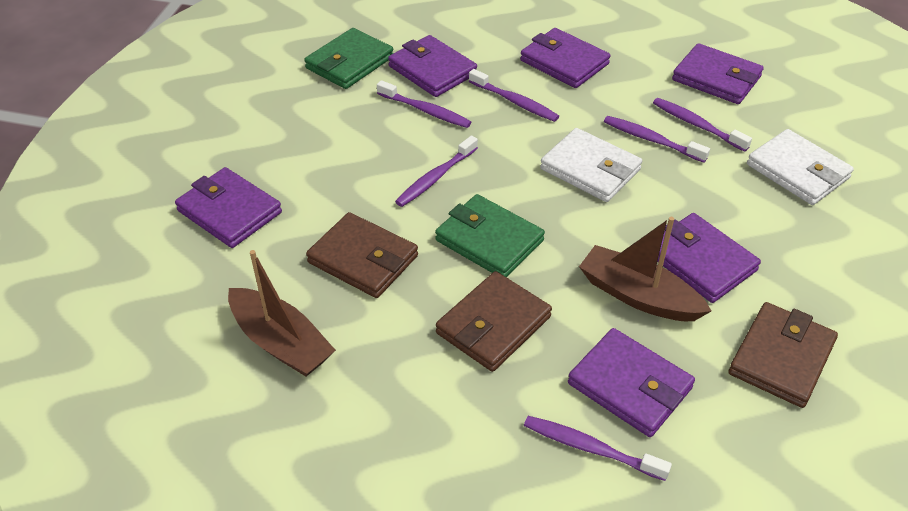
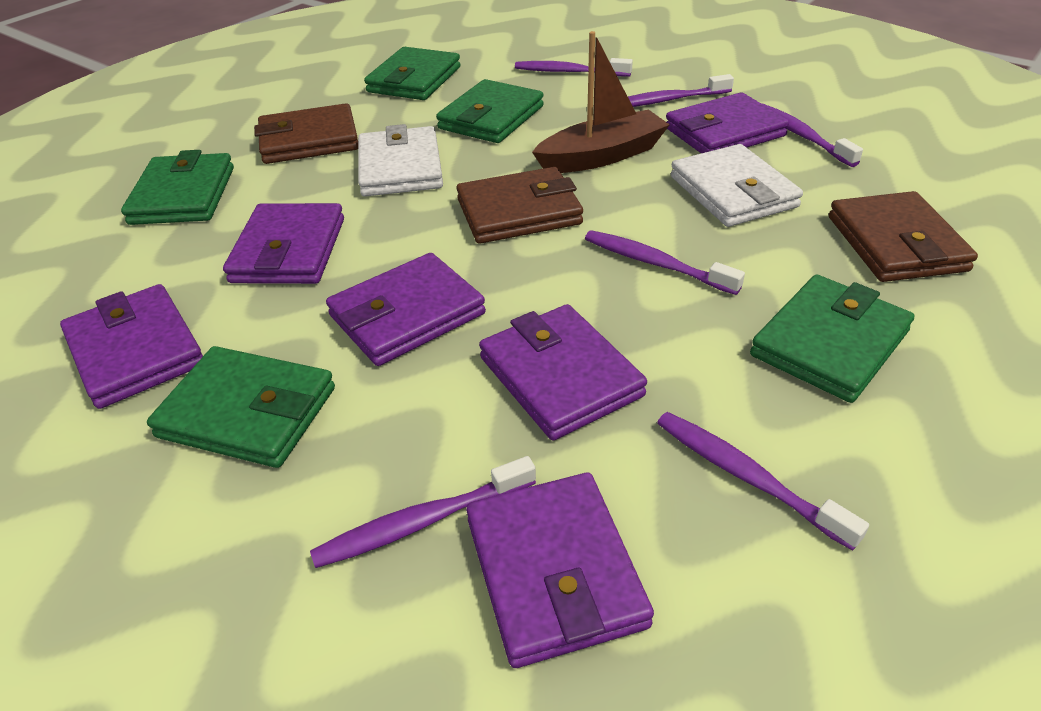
brown boat: [228,250,336,376] [579,217,711,321] = 2 -> [532,31,670,173] = 1
green wallet: [304,28,393,89] [435,194,545,277] = 2 -> [121,150,234,225] [147,346,335,468] [364,47,460,100] [436,79,544,143] [750,275,914,403] = 5

